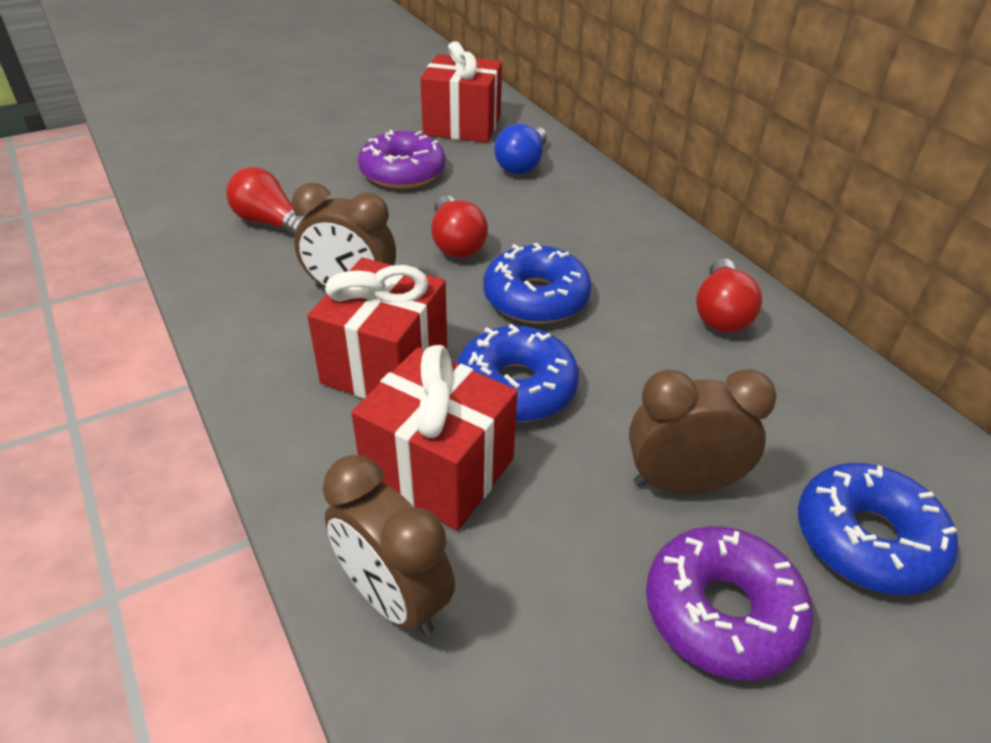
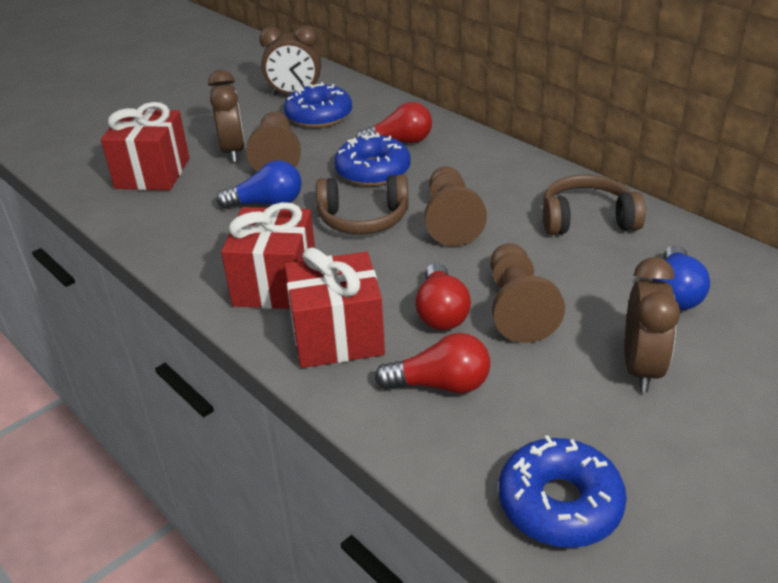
blue light bulb: [494,124,547,174] = 1 -> [217,160,302,209] [652,245,710,310] = 2
brown headphones: none = 0 -> [316,174,409,234] [543,175,646,235] = 2
brown pawn: none = 0 -> [246,111,301,172] [425,166,487,246] [490,243,565,343] = 3
purple donut: [358,130,446,189] [646,526,813,681] = 2 -> none = 0

